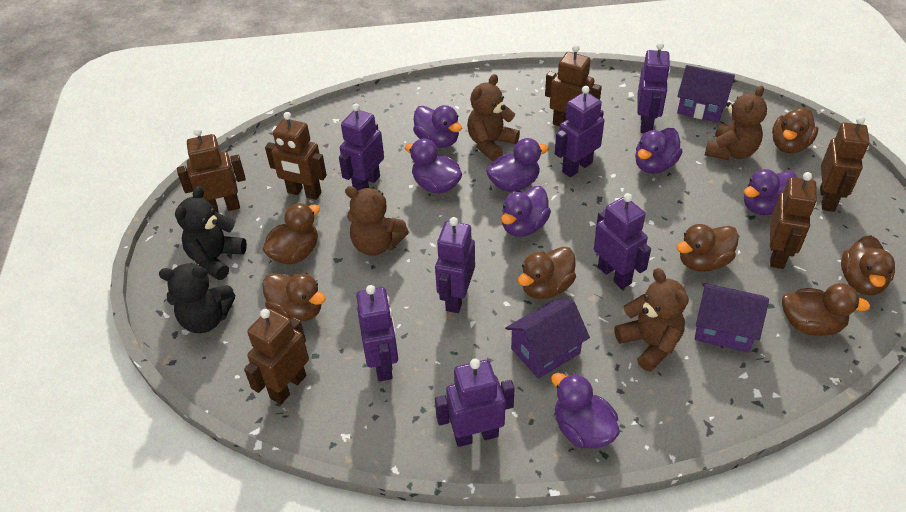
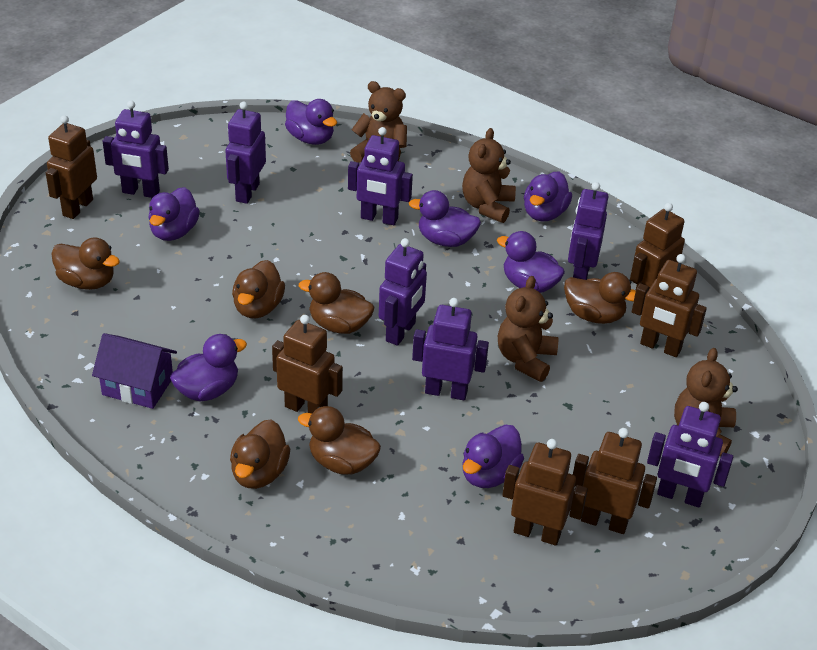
black teddy bear: [159,263,235,333] [175,186,247,280] = 2 -> none = 0
brown duck: [262,273,326,321] [263,203,320,264] [518,247,576,299] [676,224,739,272] [772,107,818,153] [782,283,870,336] [841,235,895,295] = 7 -> [51,238,120,290] [230,419,290,489] [232,260,285,319] [298,406,381,475] [299,272,374,334] [564,272,636,324] = 6
purple house: [505,300,590,379] [677,65,735,122] [695,283,769,353] = 3 -> [92,333,177,409] = 1

